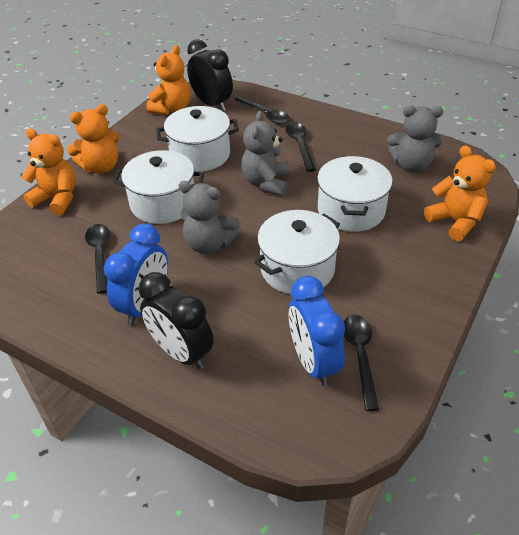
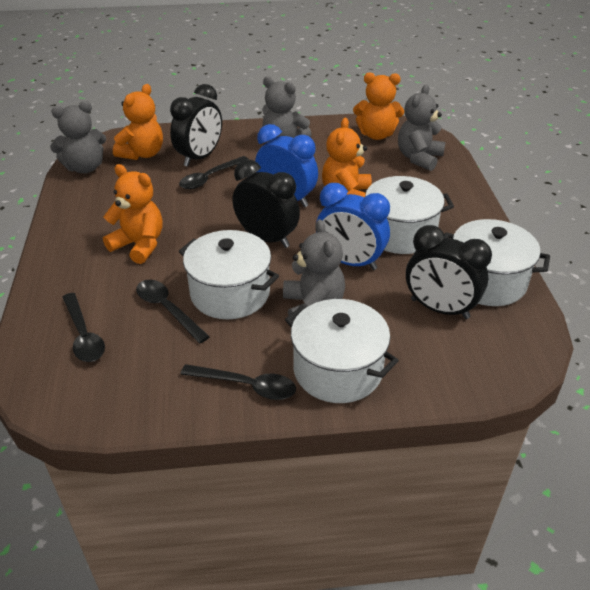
black clock: [139,272,214,370] [187,39,233,111] = 2 -> [170,84,222,167] [233,159,300,248] [406,225,492,319] = 3
grey teddy bear: [178,181,241,254] [241,111,290,196] [387,105,443,173] = 3 -> [50,101,106,173] [262,77,312,141] [283,219,345,322] [398,84,445,171] = 4

